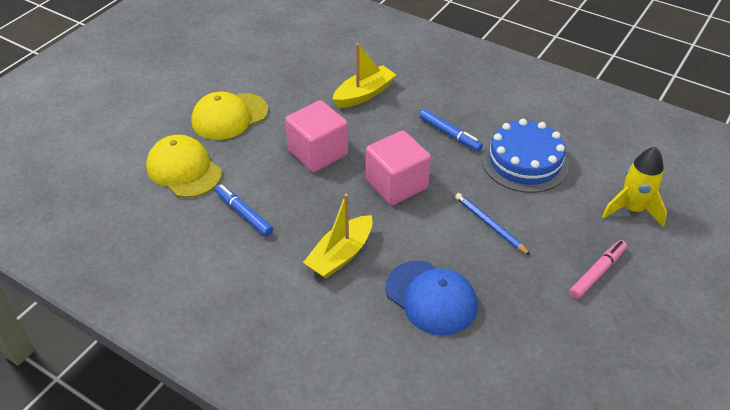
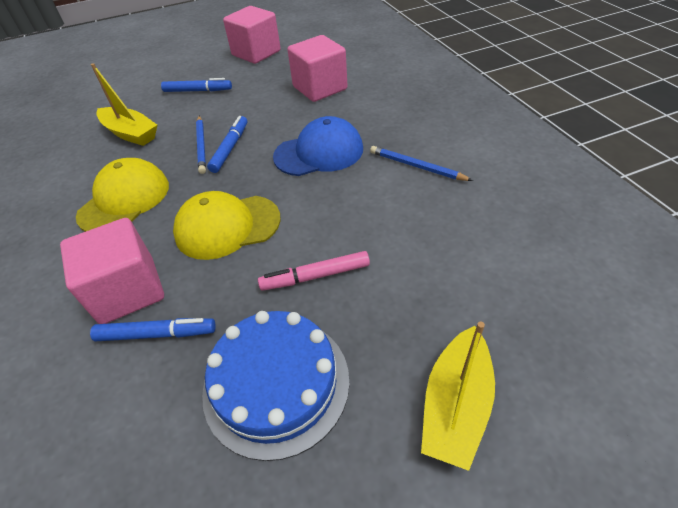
blue marker: [215,184,273,236] [419,109,483,151] = 2 -> [90,318,216,341] [161,78,232,92] [207,116,248,173] = 3
blue pencil: [455,193,531,256] = 1 -> [196,116,206,174] [370,146,473,181] = 2
pink cube: [285,100,348,172] [366,130,431,206] = 2 -> [60,218,164,324] [223,6,281,64] [287,35,347,102] = 3
yellow rocket: [602,147,667,227] = 1 -> none = 0

